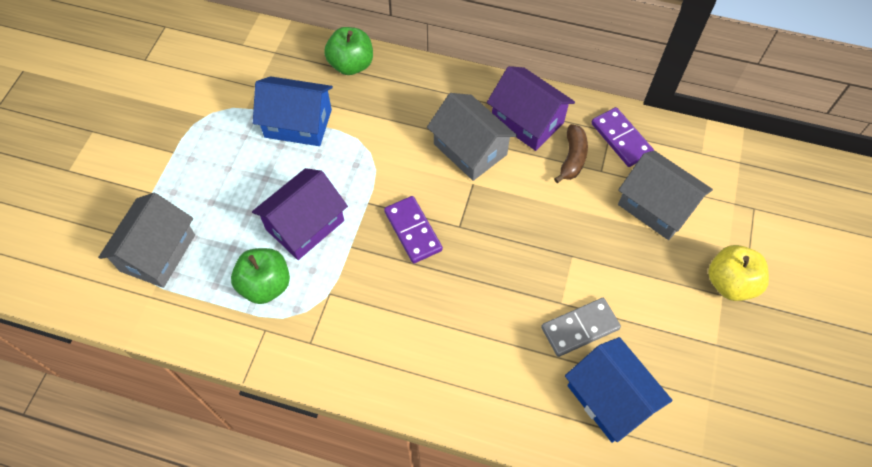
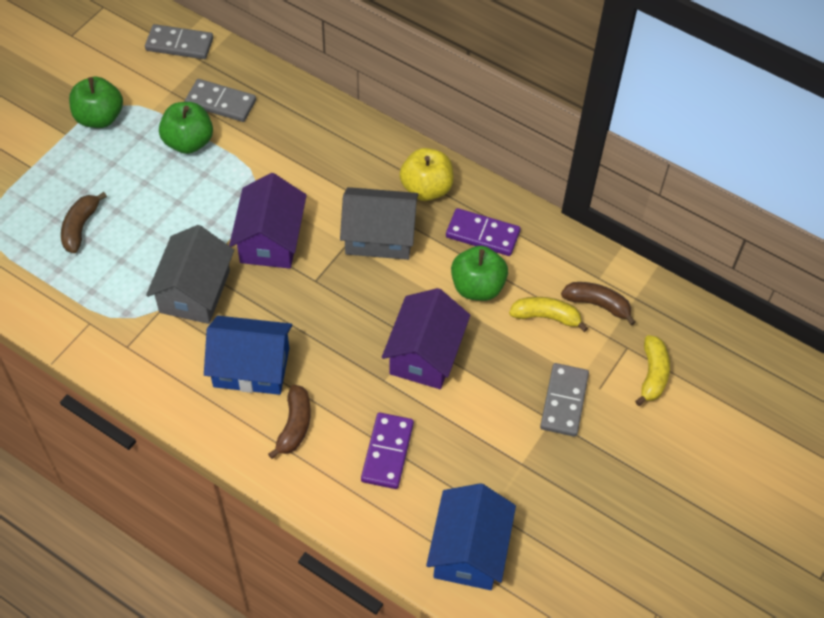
brown banana: [554,124,588,183] = 1 -> [61,192,107,253] [268,385,311,459] [561,282,636,326] = 3
green apple: [231,248,290,304] [324,27,373,75] = 2 -> [69,76,123,128] [159,102,213,154] [451,246,508,301] = 3
grey domino: [541,298,621,357] = 1 -> [145,24,213,59] [185,79,256,122] [540,363,589,437] = 3
grey house: [98,193,195,288] [427,93,517,181] [618,150,713,240] = 3 -> [146,225,234,324] [340,187,418,260] = 2
yellow banana: none = 0 -> [509,297,588,332] [635,335,670,406] = 2

